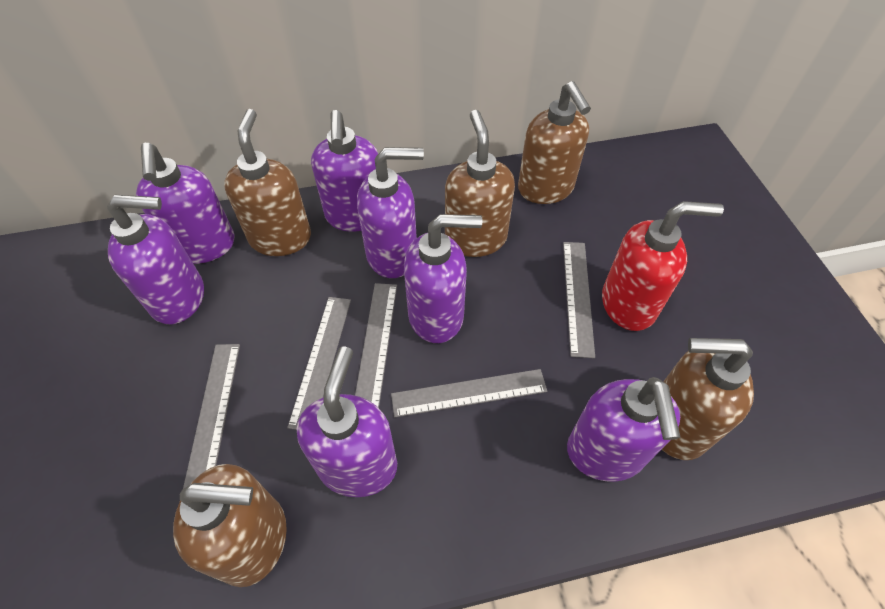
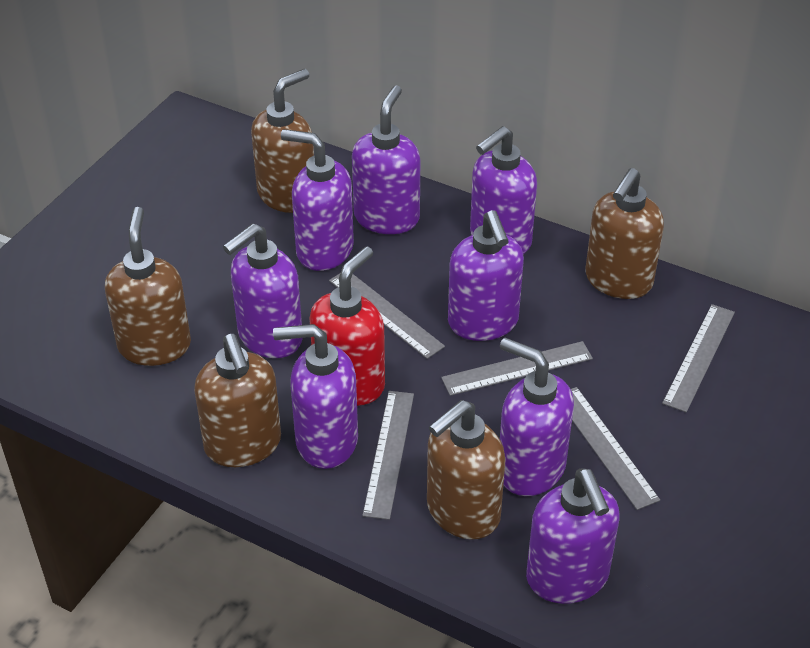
purple soap dispenser: [107,195,204,324] [136,143,235,264] [297,346,397,497] [311,110,378,232] [357,147,424,278] [404,214,483,343] [567,377,681,482] = 7 -> [223,223,303,358] [273,324,358,469] [281,129,354,271] [352,85,420,234] [448,210,524,341] [470,126,537,254] [500,338,574,496] [526,468,619,604] = 8

